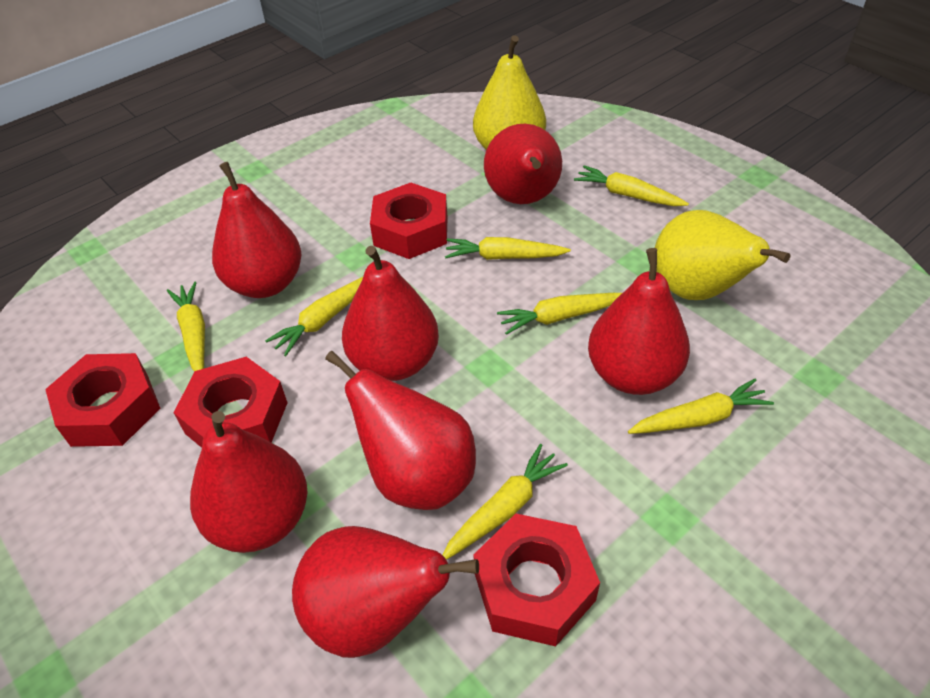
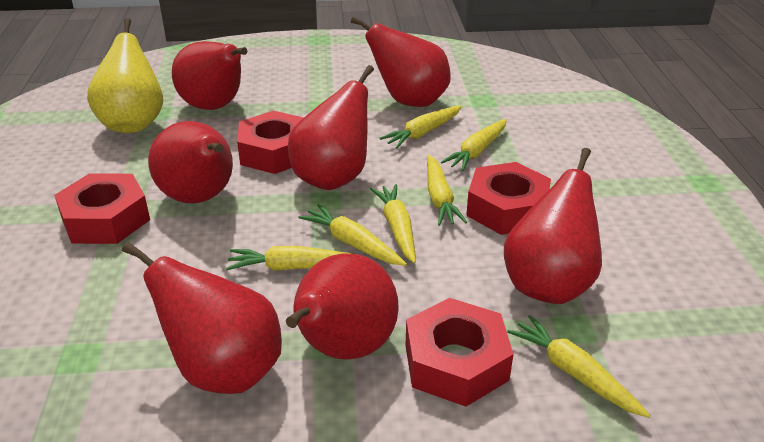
yellow pear: [473,35,546,150] [655,210,790,300] = 2 -> [87,18,163,133] = 1

